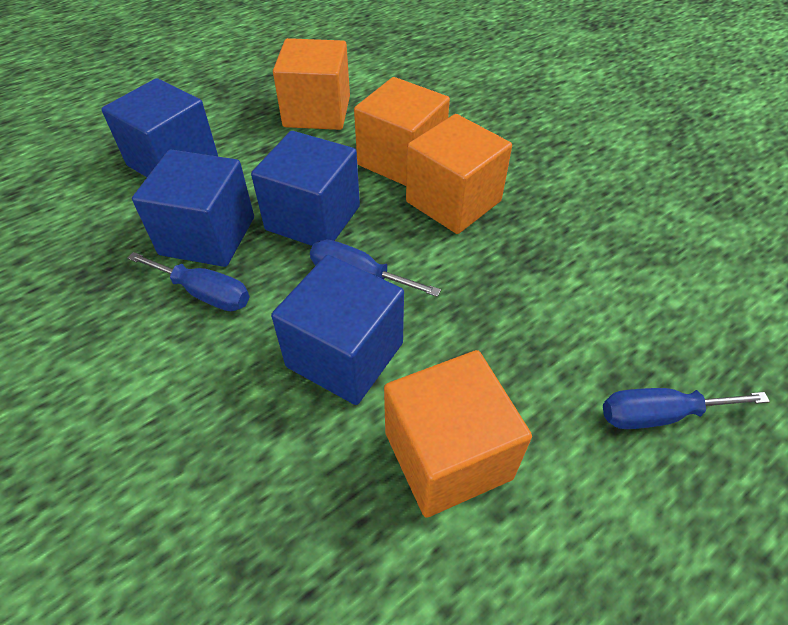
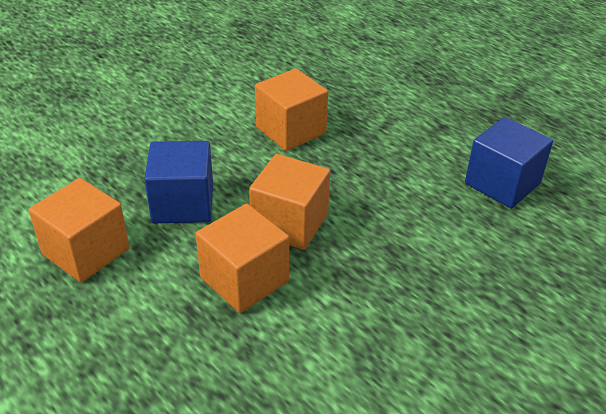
blue cube: [101,78,218,177] [132,150,254,267] [251,131,360,246] [271,255,404,405] = 4 -> [144,141,213,223] [465,117,553,208] = 2
blue screwdriver: [127,252,249,311] [310,240,441,297] [603,388,770,429] = 3 -> none = 0

